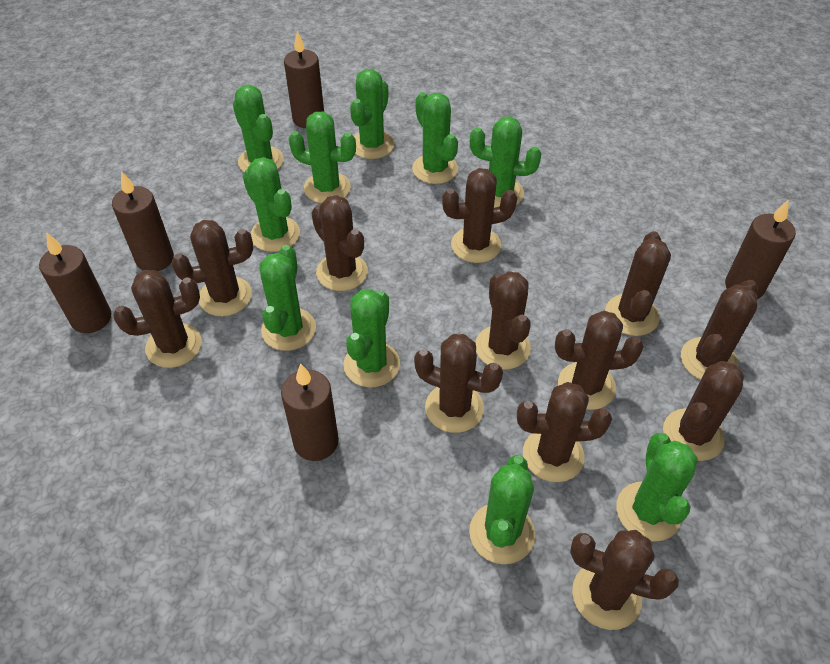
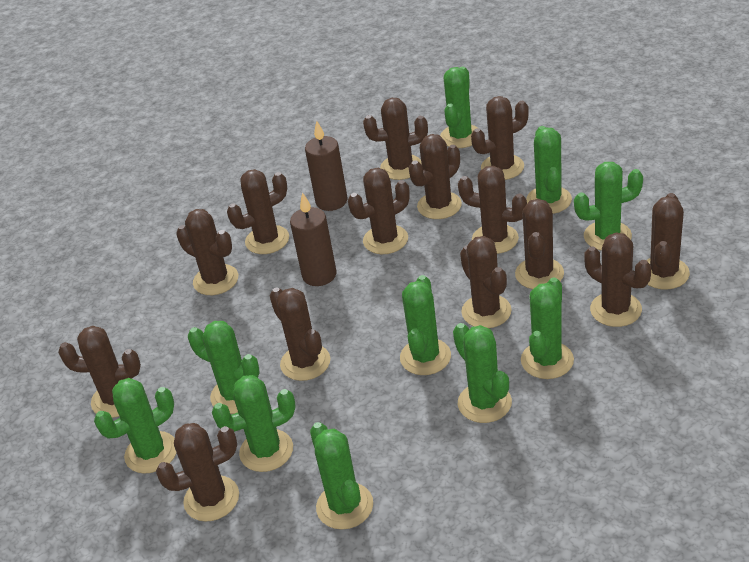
brown cactus: [113,270,202,368] [172,220,253,316] [311,195,368,291] [414,334,503,433] [442,168,517,263] [475,271,531,370] [517,382,612,482] [555,311,644,410] [570,530,679,630] [605,231,671,336] [663,361,744,461] [681,280,758,380] = 12 -> [58,326,141,418] [156,423,239,522] [176,209,238,295] [227,169,289,254] [270,288,330,381] [348,168,410,254] [363,98,428,180] [409,134,462,219] [458,166,527,254] [460,236,512,328] [471,96,529,180] [515,199,564,289] [585,233,651,327] [646,193,690,290] = 14
brown candle: [39,232,111,333] [112,171,174,271] [281,363,339,461] [284,31,324,128] [725,199,796,299] = 5 -> [290,192,336,286] [305,121,347,211] = 2

